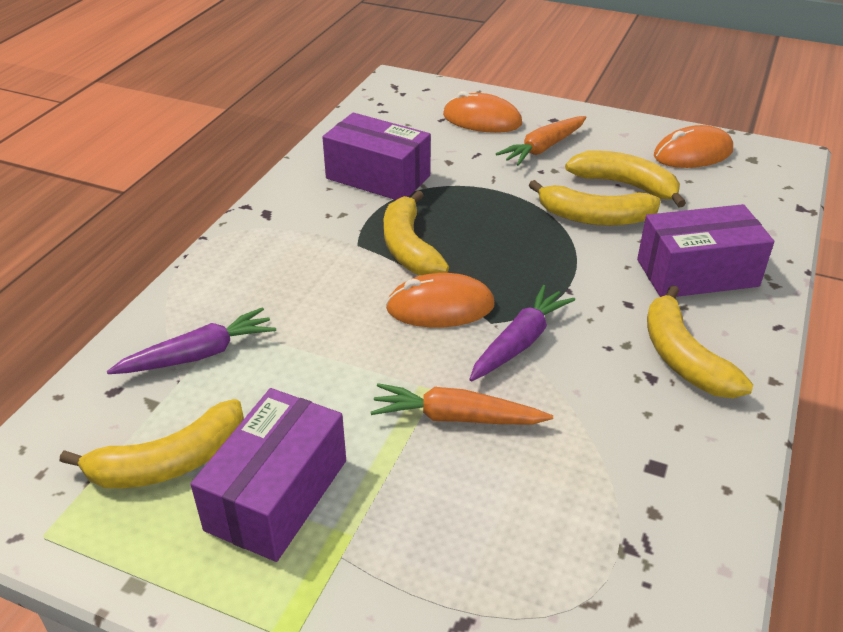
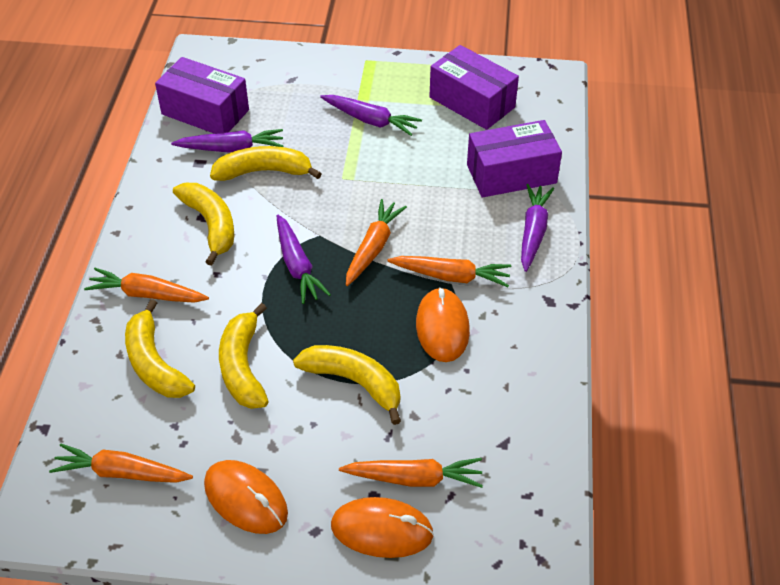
orange carrot: [371,383,553,424] [496,116,586,166] = 2 -> [49,443,193,483] [84,268,209,303] [339,458,483,488] [346,199,407,286] [387,256,511,287] = 5
purple carrot: [107,307,276,374] [469,285,575,381] = 2 -> [171,129,283,152] [277,215,331,304] [320,95,422,136] [521,184,554,272] = 4

